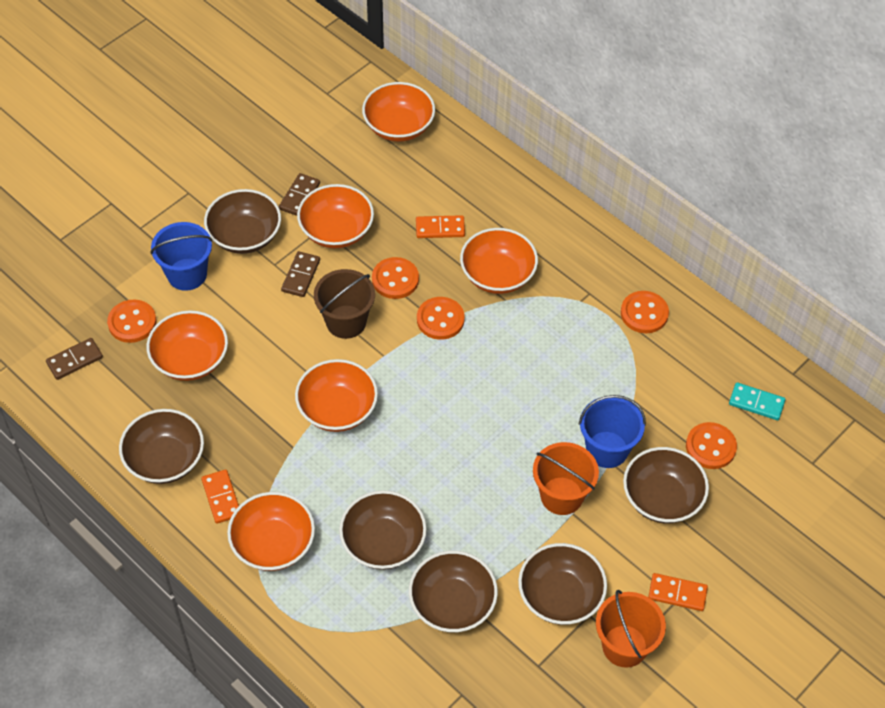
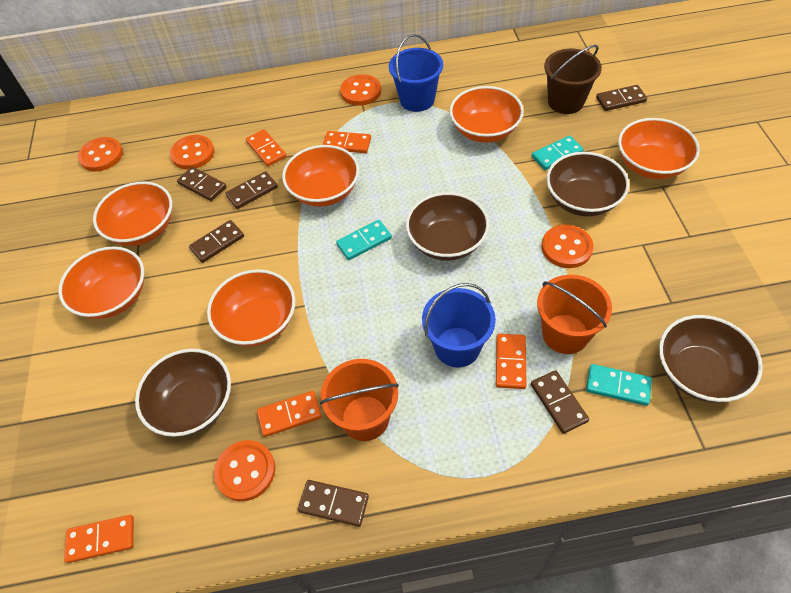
brown bowl: [119,409,204,484] [204,189,281,254] [339,490,427,570] [409,551,498,633] [518,543,607,625] [623,447,709,523] = 6 -> [135,349,231,437] [406,192,489,261] [546,152,629,217] [659,315,763,402] = 4
brown domino: [46,338,103,380] [279,173,320,216] [281,251,320,297] = 3 -> [177,167,226,201] [189,220,244,263] [225,171,278,209] [298,480,369,527] [531,370,589,434] [596,85,647,111] = 6
orange domino: [201,470,239,524] [416,215,465,238] [648,573,708,611] = 3 -> [64,515,134,563] [246,129,287,167] [257,391,322,437] [323,131,371,153] [496,334,526,389] = 5
turquoise domino: [729,382,786,420] = 1 -> [336,220,392,260] [532,136,584,170] [586,364,652,406] = 3

